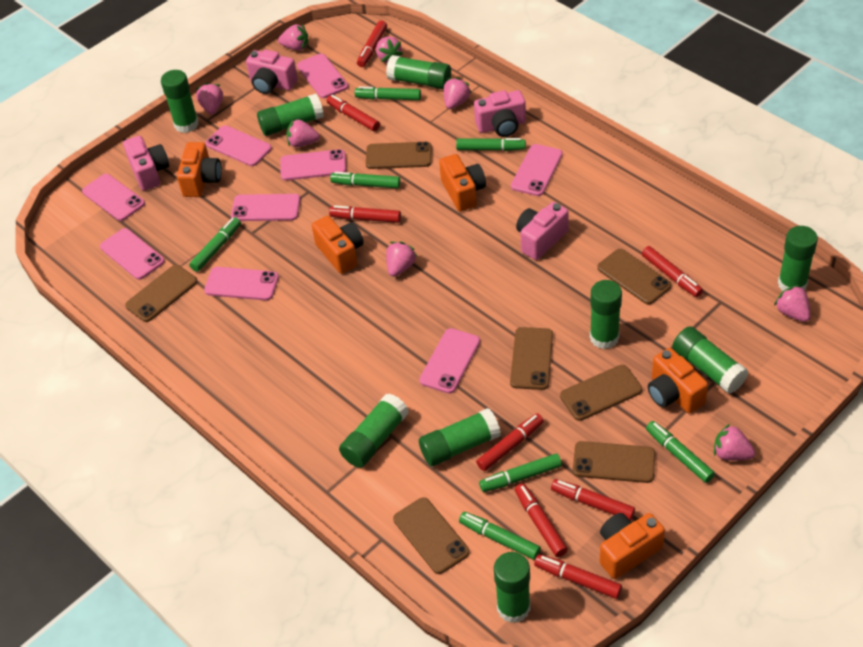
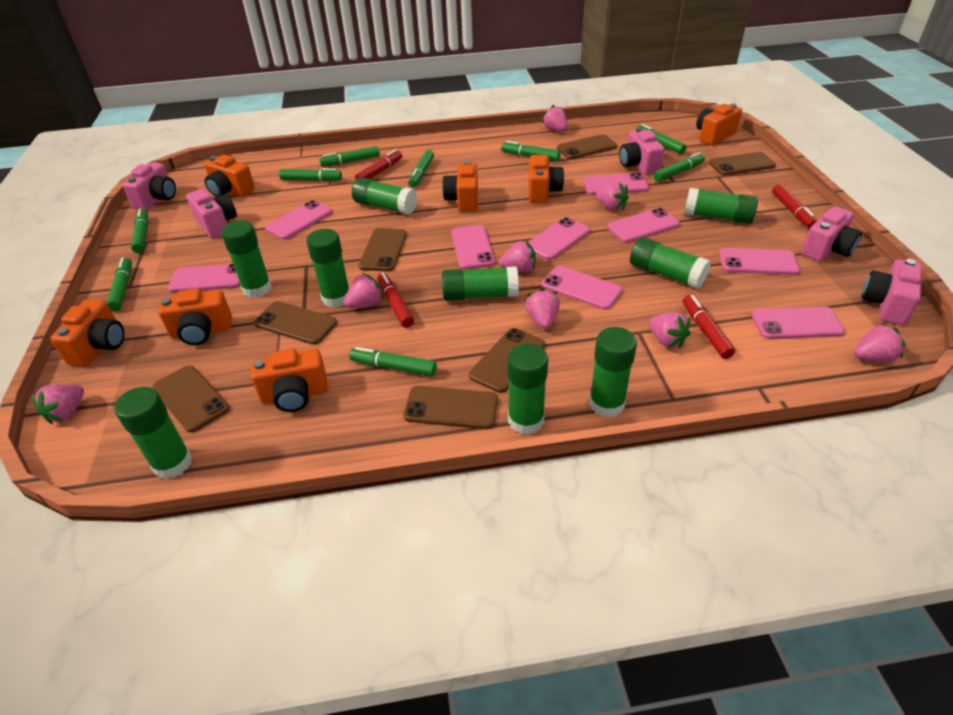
green marker: [189,217,241,272] [330,172,400,189] [355,86,421,100] [456,138,526,151] [459,512,541,560] [479,453,562,492] [646,421,715,483] = 7 -> [107,258,132,311] [131,208,149,253] [279,168,342,181] [319,146,380,167] [349,347,437,376] [408,150,434,187] [501,141,561,161] [636,124,687,154] [653,152,705,182] = 9
orange camera: [177,142,222,197] [312,216,364,274] [439,154,486,212] [600,513,665,579] [648,348,708,413] = 5 -> [50,299,125,366] [158,288,232,345] [204,155,255,197] [251,348,328,412] [442,161,478,212] [529,155,564,203] [696,103,742,145] = 7
pink camera: [123,136,169,191] [246,50,298,94] [474,90,526,137] [516,202,569,260] = 4 -> [122,162,176,210] [186,189,237,239] [619,128,665,175] [801,206,862,262] [861,259,922,325] = 5
red marker: [327,95,380,131] [329,205,401,223] [357,21,387,67] [476,413,544,471] [515,483,568,557] [534,554,622,599] [551,479,635,521] [642,246,703,297] = 8 -> [355,149,402,179] [377,273,414,328] [683,295,735,359] [772,184,817,229] = 4

